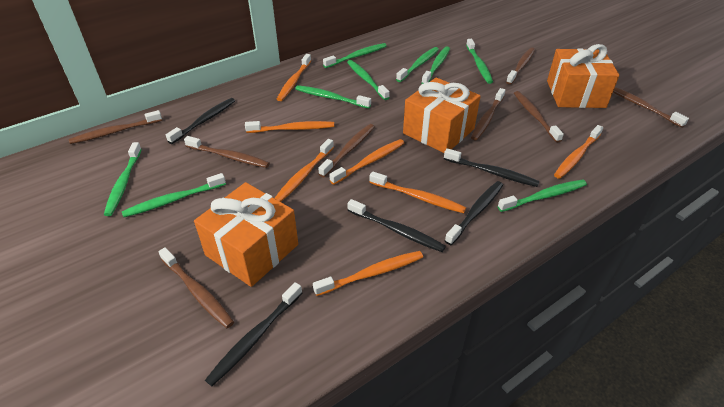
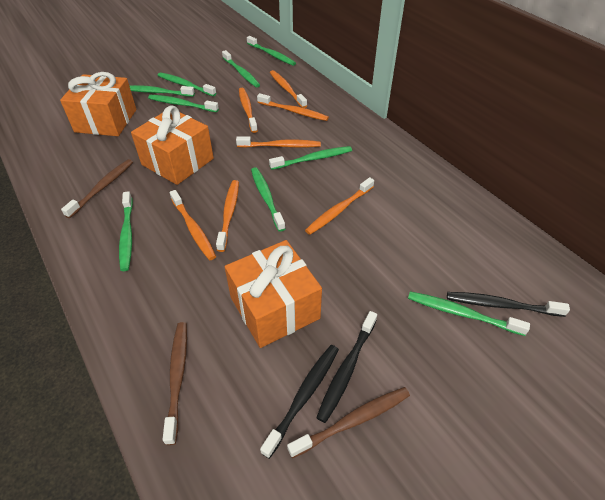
black toothbrush: [166,98,235,144] [205,282,302,386] [347,199,446,252] [444,148,540,187] [445,181,503,245] = 5 -> [260,345,339,459] [316,311,377,423] [447,292,570,317] = 3
brown toothbrush: [69,110,162,144] [158,247,234,328] [184,136,270,168] [318,124,374,177] [471,88,505,141] [506,48,535,85] [514,91,564,143] [613,87,689,128] = 8 -> [61,159,133,218] [163,322,187,445] [287,387,410,458] = 3

